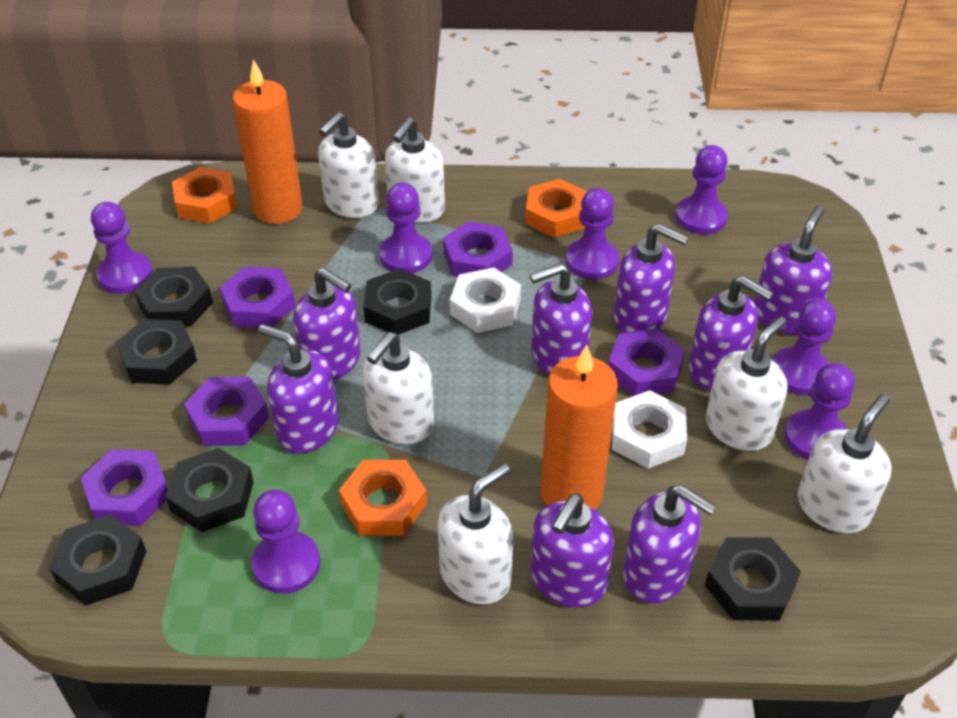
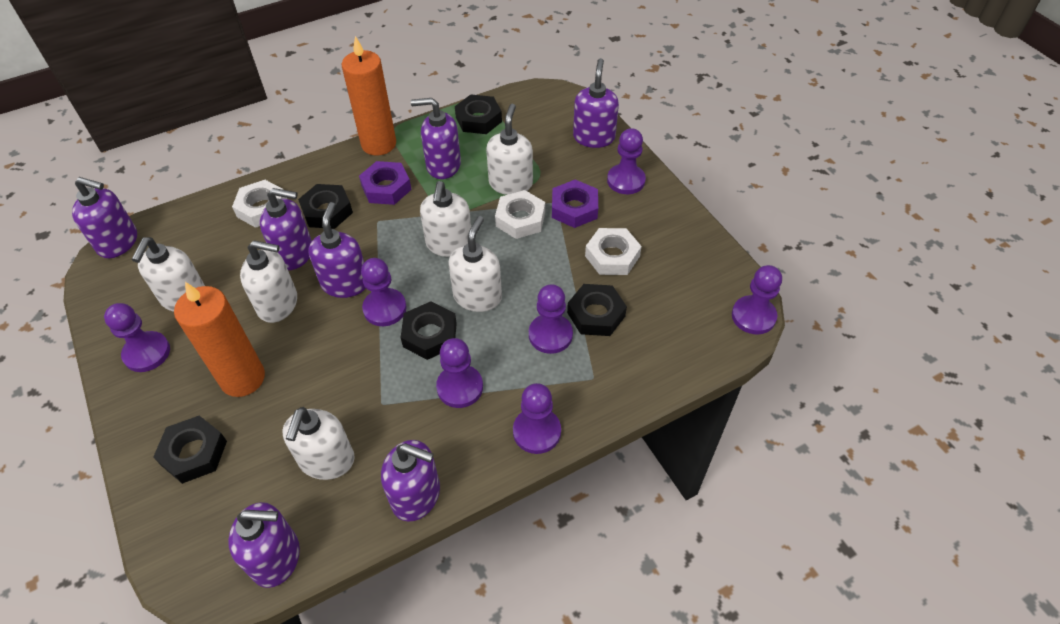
black nut: [49,515,146,606] [116,319,197,385] [134,266,213,326] [166,448,254,532] [363,269,431,335] [705,537,801,621] = 6 -> [153,416,227,484] [298,184,353,229] [401,301,457,360] [455,94,502,134] [567,284,627,336] = 5
orange nut: [172,167,238,223] [339,460,427,536] [525,179,588,238] = 3 -> none = 0
purple nut: [80,449,168,526] [184,377,269,446] [220,267,295,328] [443,221,513,277] [608,329,685,396] = 5 -> [359,161,412,205] [552,180,598,228] = 2
purple soap dispenser: [259,324,339,454] [293,268,361,380] [530,263,592,375] [531,494,614,608] [613,223,689,333] [623,484,717,603] [689,276,774,390] [754,206,832,335] = 8 -> [72,177,137,258] [228,502,300,588] [260,188,312,270] [308,202,366,298] [381,440,440,522] [411,98,461,179] [573,58,619,148] = 7
white nut: [450,267,521,333] [612,390,687,469] = 2 -> [232,180,287,228] [495,190,545,239] [585,228,642,275] = 3

